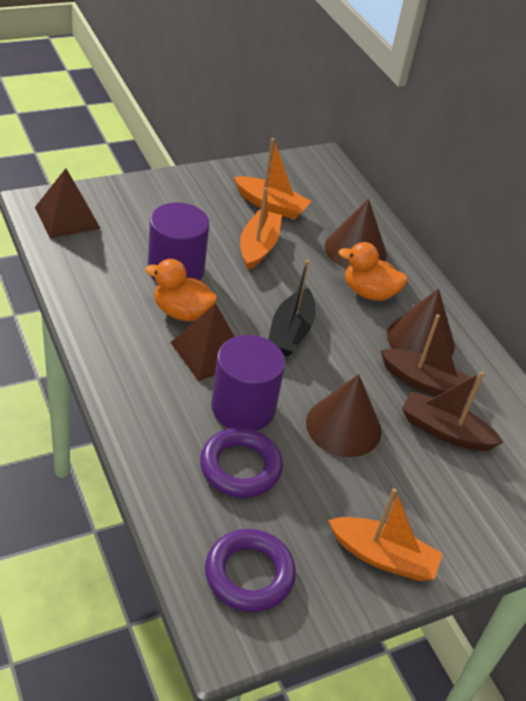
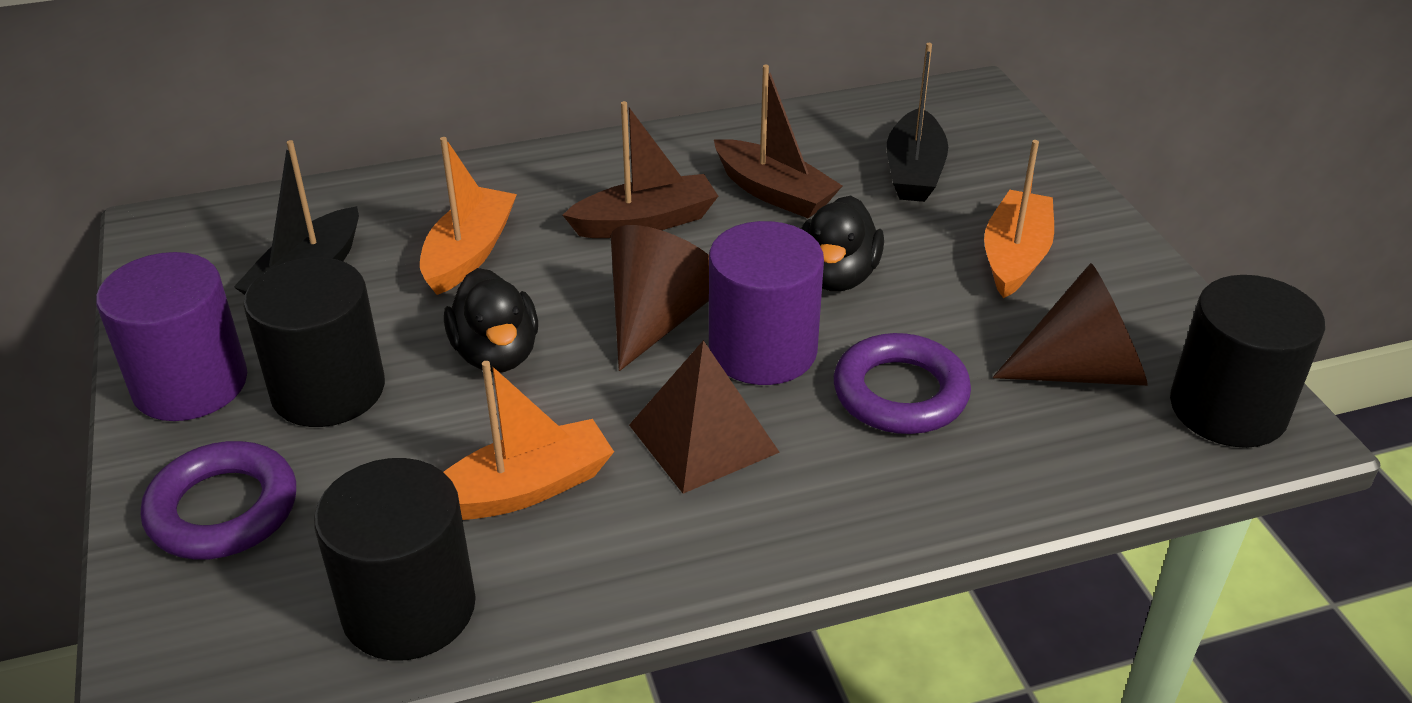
black boat: [268,260,315,357] = 1 -> [234,140,359,295] [887,43,948,202] = 2
black cylinder: none = 0 -> [243,257,385,427] [314,458,476,661] [1170,275,1325,448] = 3
black duck: none = 0 -> [444,268,538,373] [801,195,884,291] = 2
brown cone: [306,374,382,457] [325,199,387,268] [387,289,455,356] = 3 -> [611,225,709,371] [993,263,1148,386] = 2
brown pyramid: [35,168,101,238] [170,303,235,381] = 2 -> [629,340,780,494] = 1
orange duck: [145,259,217,321] [339,242,408,301] = 2 -> none = 0

